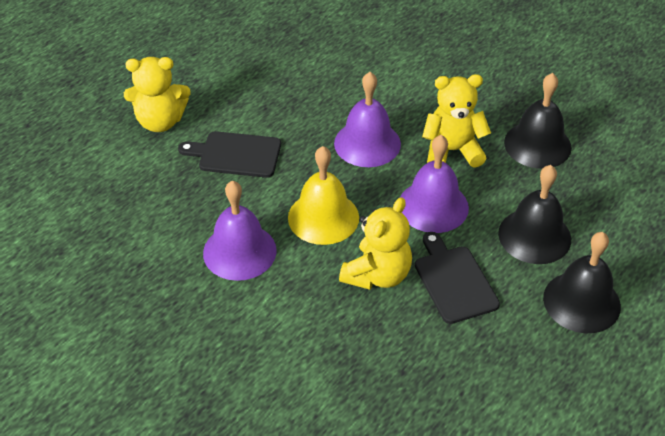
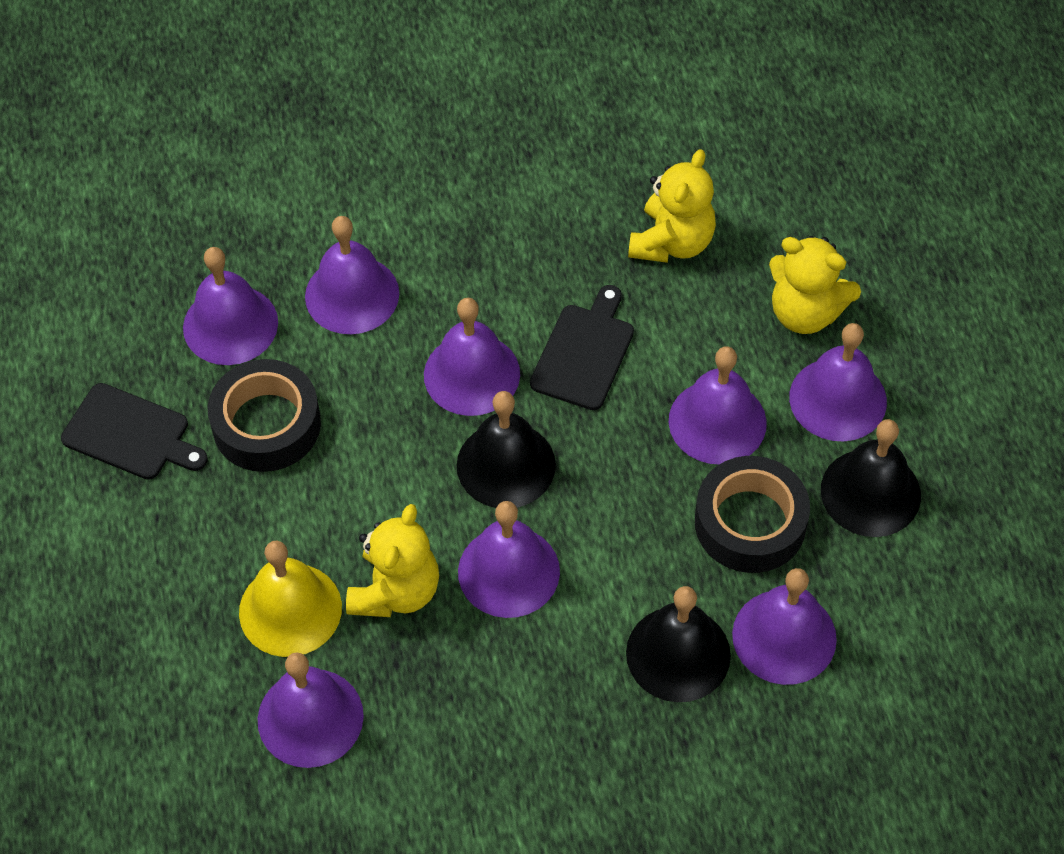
black tape: none = 0 -> [208,359,321,472] [695,456,810,573] = 2
purple bell: [203,181,277,281] [334,72,401,167] [400,135,469,233] = 3 -> [183,247,278,365] [258,652,364,768] [305,216,399,334] [424,298,520,416] [458,501,560,618] [669,346,767,464] [732,568,837,685] [789,323,887,442] = 8

